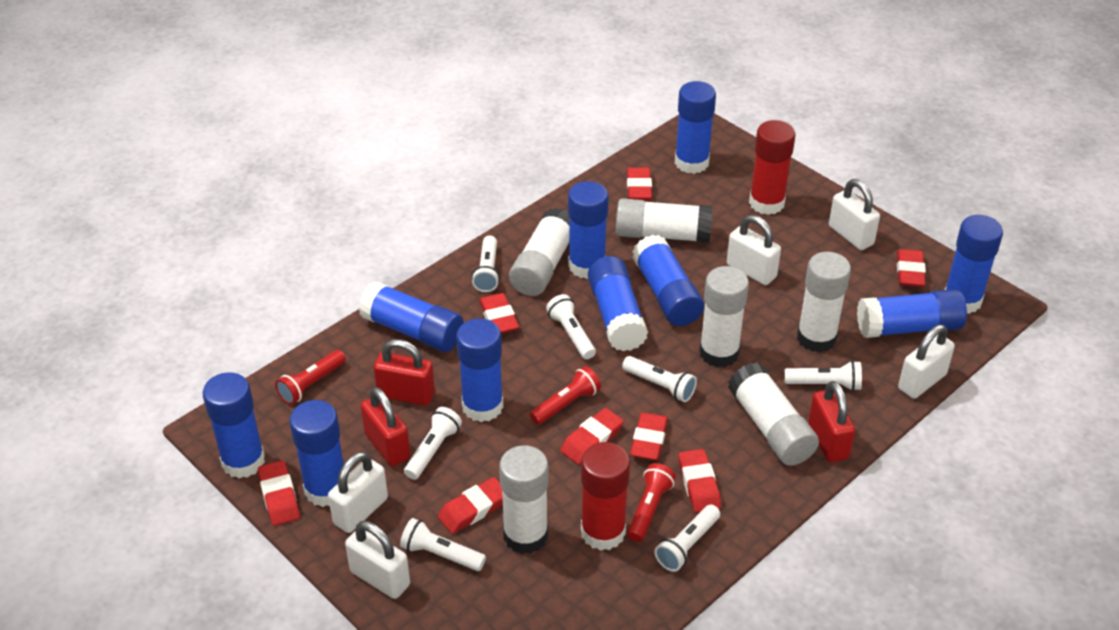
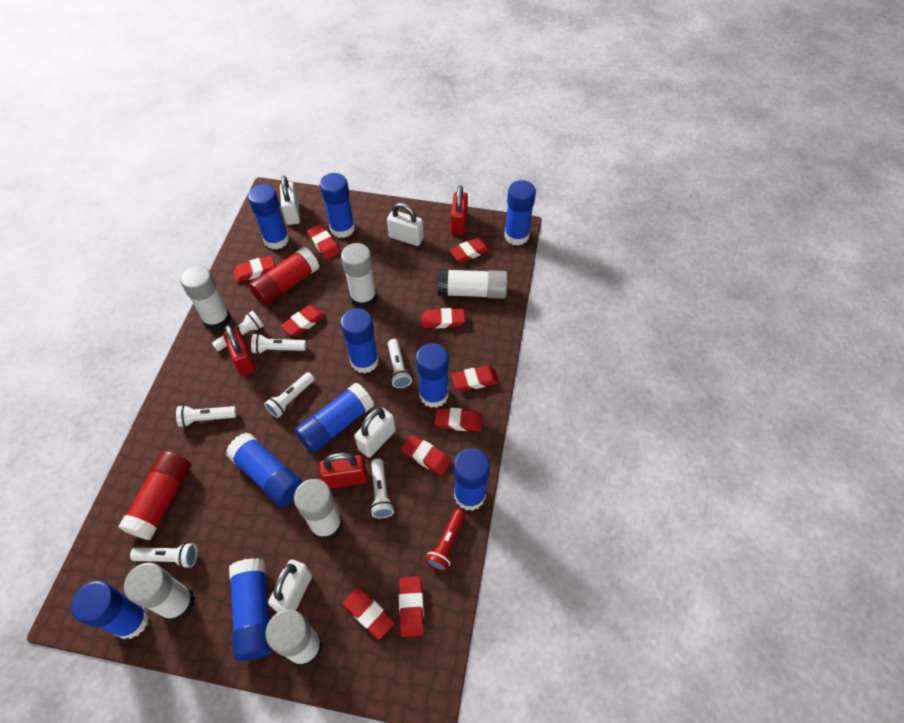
red eraser: [258,460,300,526] [438,477,503,534] [479,293,519,333] [560,408,624,465] [627,167,652,201] [630,412,668,460] [678,449,721,513] [897,249,926,287] = 8 -> [233,256,275,283] [281,305,325,336] [307,224,341,259] [343,587,395,639] [399,577,424,637] [401,434,451,475] [422,308,465,328] [435,408,483,431] [449,237,490,263] [451,366,499,391] = 10
red flashlight: [275,350,346,405] [530,366,601,425] [627,463,676,542] = 3 -> [425,509,466,571] = 1
white padlock: [328,451,388,533] [345,521,410,599] [727,215,781,285] [829,179,880,250] [898,325,955,399] = 5 -> [268,559,312,613] [280,176,300,225] [354,408,396,457] [387,203,424,246] = 4

